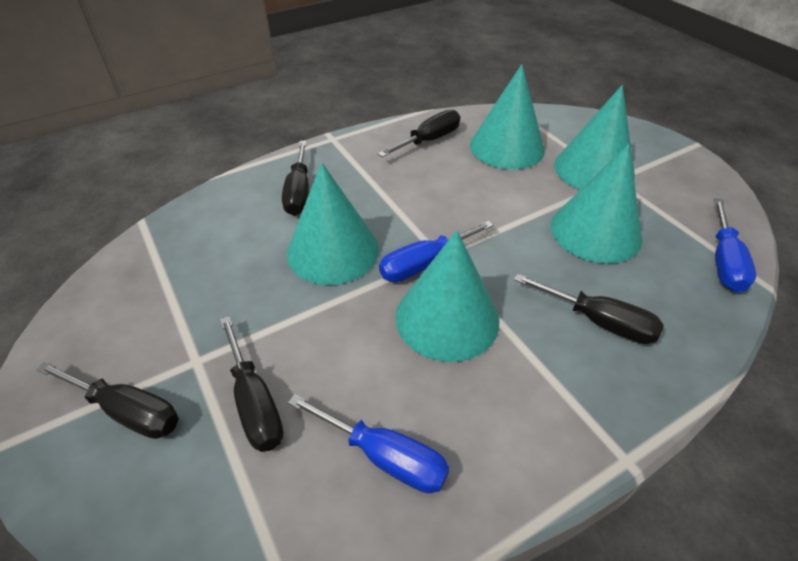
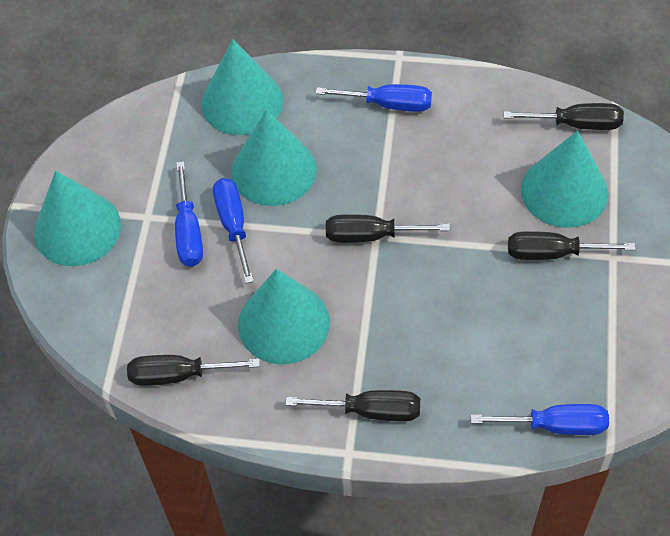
blue screwdriver: [288,394,449,493] [379,221,494,282] [714,198,756,292] = 3 -> [175,161,203,267] [213,178,254,284] [315,84,432,112] [471,404,609,435] = 4

